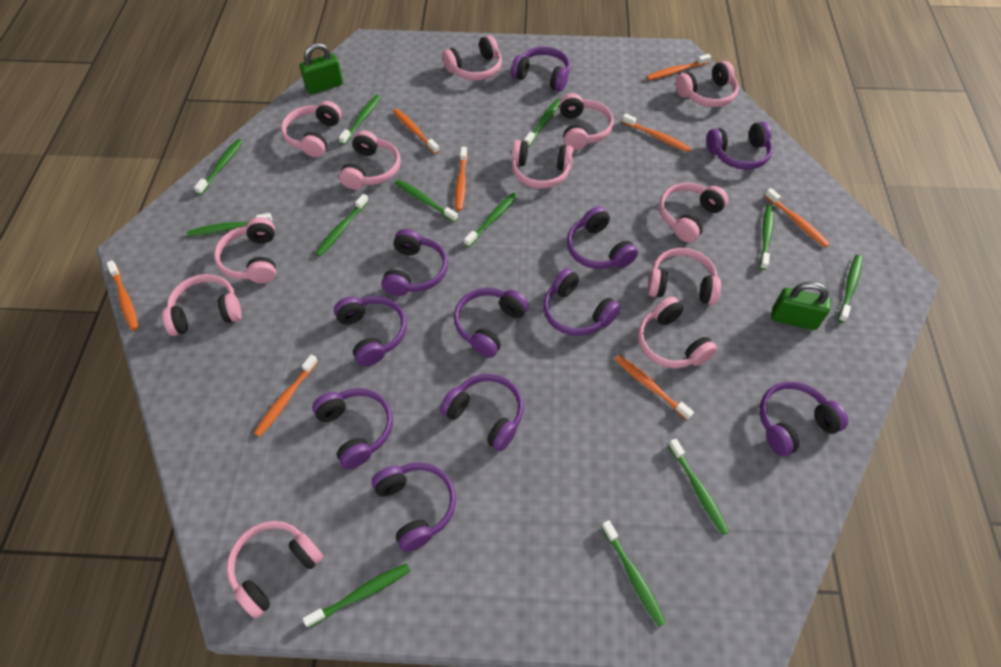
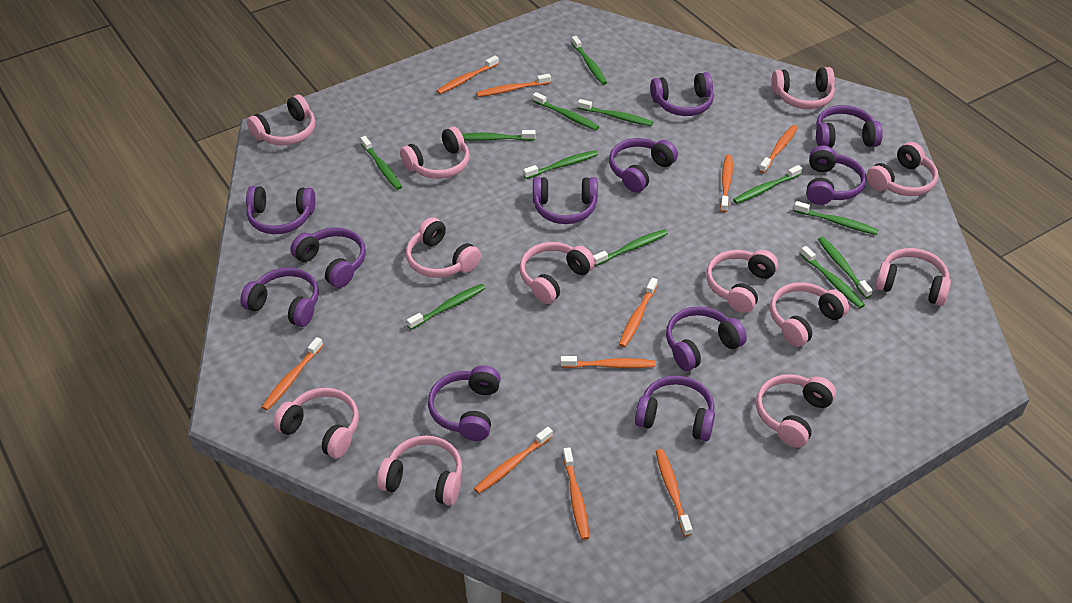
green padlock: [300,43,343,94] [771,282,831,330] = 2 -> none = 0
orange toothbrush: [107,260,139,331] [254,354,318,437] [393,109,439,154] [455,147,467,211] [614,355,694,420] [622,113,691,152] [646,54,711,81] [765,188,830,248] = 8 -> [262,337,323,410] [437,56,499,94] [474,427,553,494] [476,74,551,97] [560,356,656,368] [563,447,590,540] [619,278,658,347] [656,449,692,537] [720,155,733,212] [759,125,798,173] = 10

